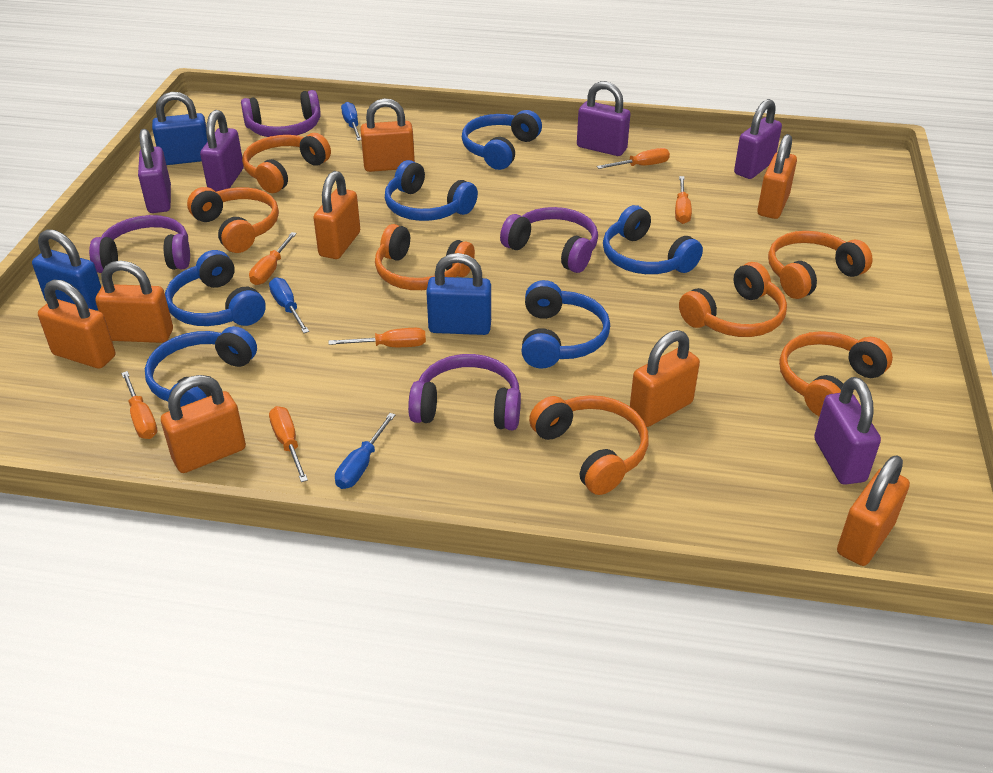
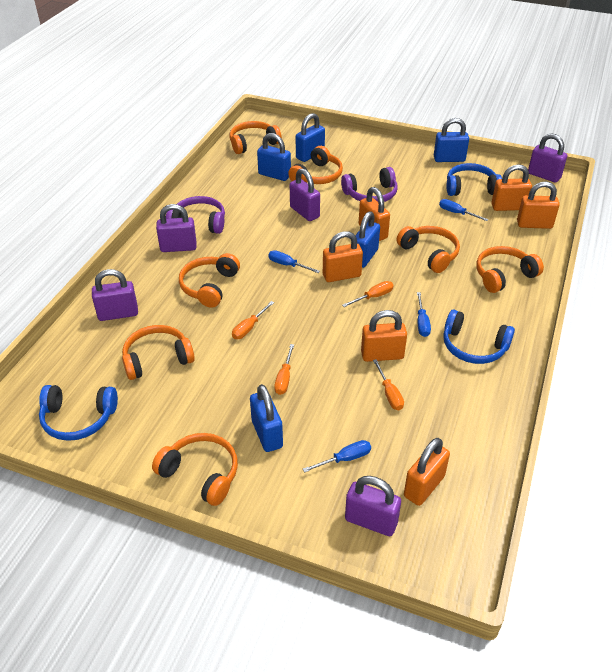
blue headphones: [145,326,257,407] [165,250,266,326] [385,160,478,221] [462,110,542,170] [521,280,610,368] [603,205,703,274] = 6 -> [39,385,118,441] [443,310,515,364] [446,163,502,196] = 3
blue padlock: [32,229,101,311] [152,92,208,165] [426,253,491,335] = 3 -> [250,384,283,452] [257,133,291,181] [296,113,325,162] [355,211,380,268] [434,118,469,162] = 5
blue screwdriver: [269,277,309,333] [335,413,395,489] [341,102,361,141] = 3 -> [268,250,320,273] [303,440,371,473] [417,292,431,337] [439,199,489,221] = 4
orange padlock: [38,280,115,369] [95,261,173,343] [161,375,246,473] [313,171,360,259] [360,98,415,172] [630,330,700,427] [757,134,797,219] [837,455,910,566] = 8 -> [323,231,363,282] [359,187,390,241] [361,310,407,362] [404,438,450,506] [492,164,532,211] [517,181,560,229] = 6
orange screwdriver: [121,371,158,439] [249,232,297,285] [269,406,308,482] [328,328,426,347] [597,148,670,169] [675,176,692,224] = 6 -> [232,301,274,339] [274,344,294,395] [342,281,393,307] [373,359,404,410] = 4
purple headphones: [89,215,190,273] [241,90,321,137] [408,354,521,430] [500,207,598,273] = 4 -> [166,196,225,234] [341,167,397,203] = 2

